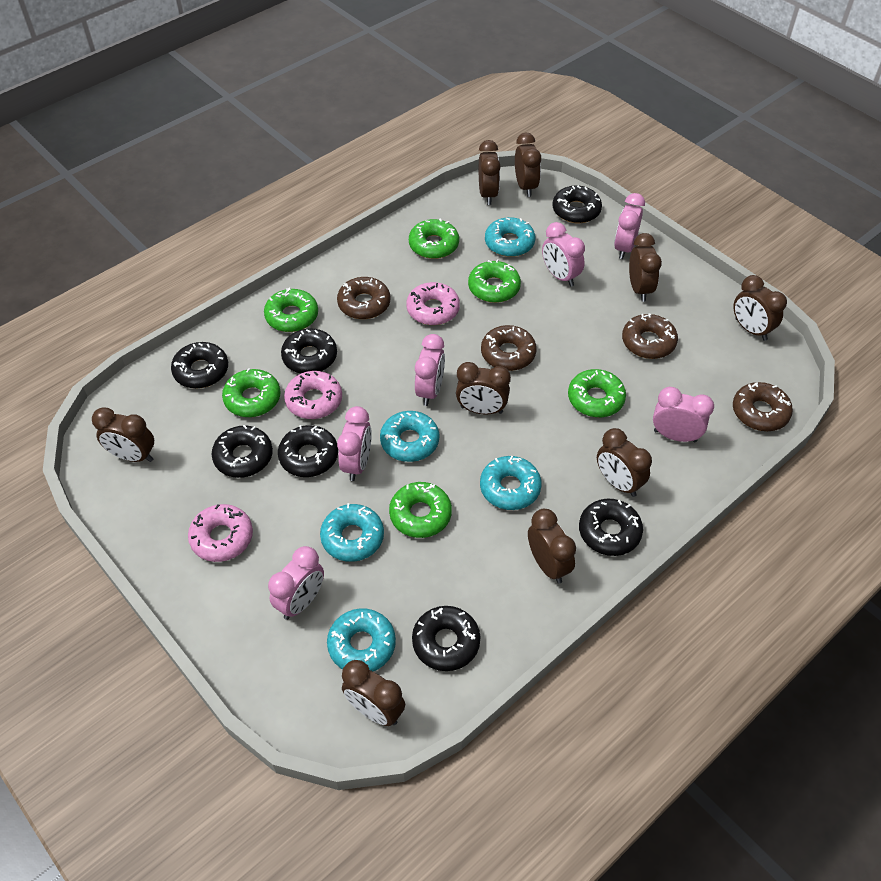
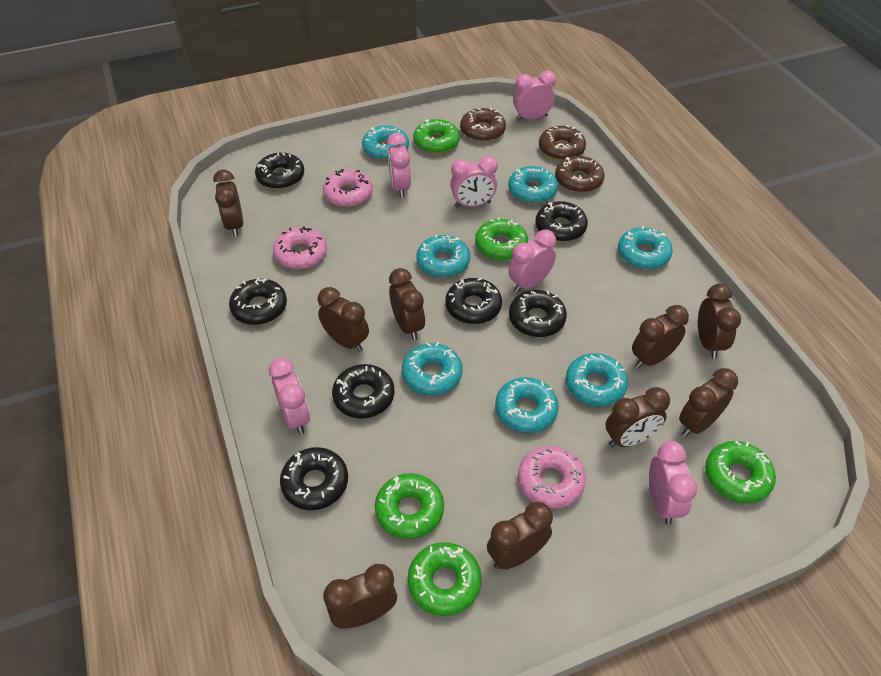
brown donut: [337,277,390,319] [481,325,537,371] [622,314,678,359] [733,382,793,431] = 4 -> [460,108,506,142] [539,125,586,161] [555,156,605,193] = 3
green donut: [222,368,281,417] [264,288,318,332] [389,482,452,538] [409,219,459,259] [468,259,521,303] [568,369,626,417] = 6 -> [375,473,444,539] [408,542,482,616] [413,119,460,154] [475,217,528,260] [705,441,776,503] = 5
turquoise donut: [320,503,384,562] [327,608,396,671] [380,411,439,462] [480,456,542,510] [485,217,535,257] = 5 -> [362,125,409,160] [402,342,463,395] [416,234,470,278] [495,377,559,433] [508,166,558,204] [566,353,628,406] [618,226,673,269] = 7

